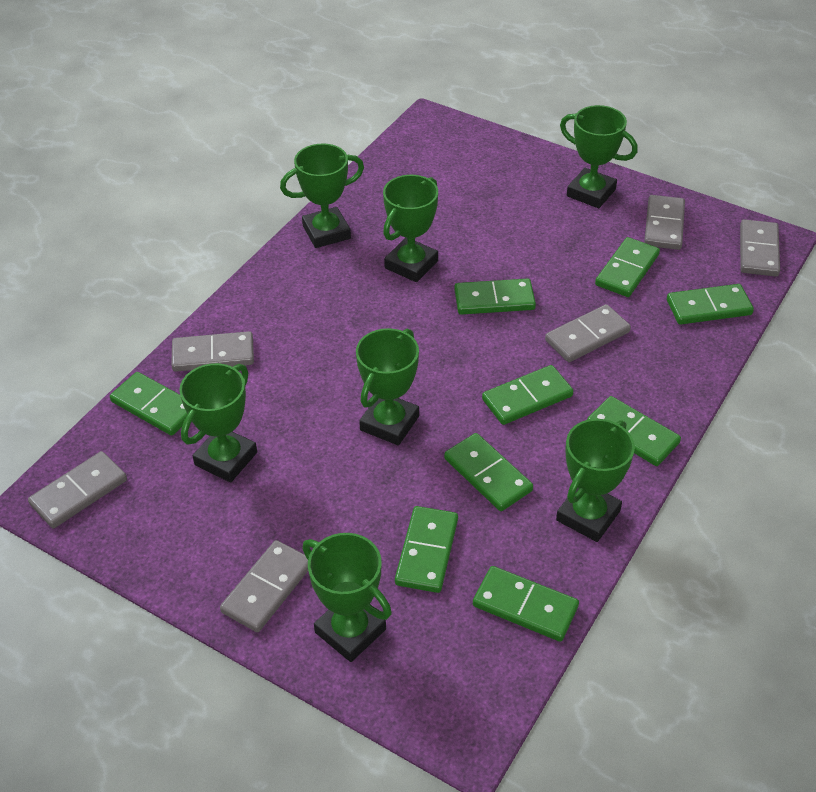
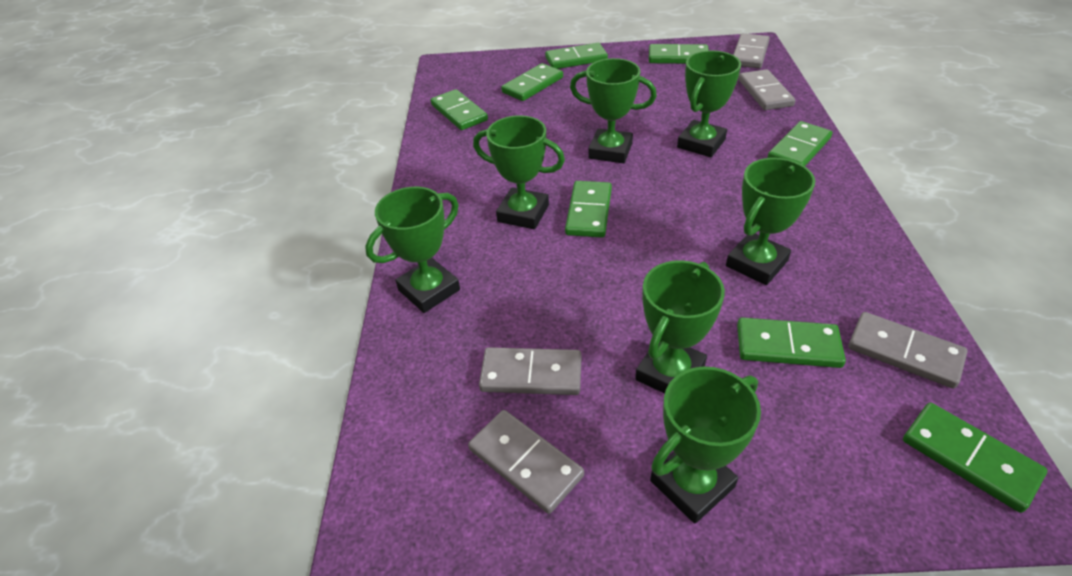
green domino: [110,372,188,436] [395,506,458,593] [444,433,533,511] [454,279,536,315] [473,566,579,642] [482,365,573,425] [587,396,681,466] [595,237,660,297] [667,284,754,325] = 9 -> [431,89,488,130] [501,63,563,101] [545,43,608,69] [565,181,612,238] [649,44,709,64] [737,317,846,368] [768,121,833,166] [903,403,1048,513] = 8
grey domino: [28,451,127,528] [171,331,254,372] [220,540,308,632] [545,304,631,362] [644,195,685,250] [740,219,780,276] = 6 -> [468,410,584,514] [479,347,582,395] [733,33,770,68] [739,69,795,110] [848,312,968,389] = 5

